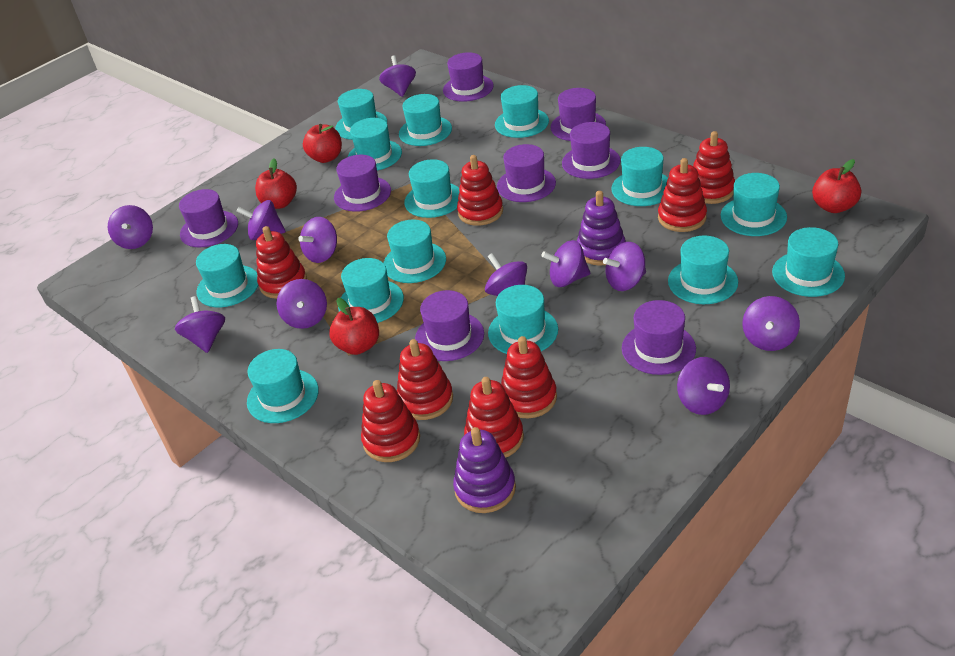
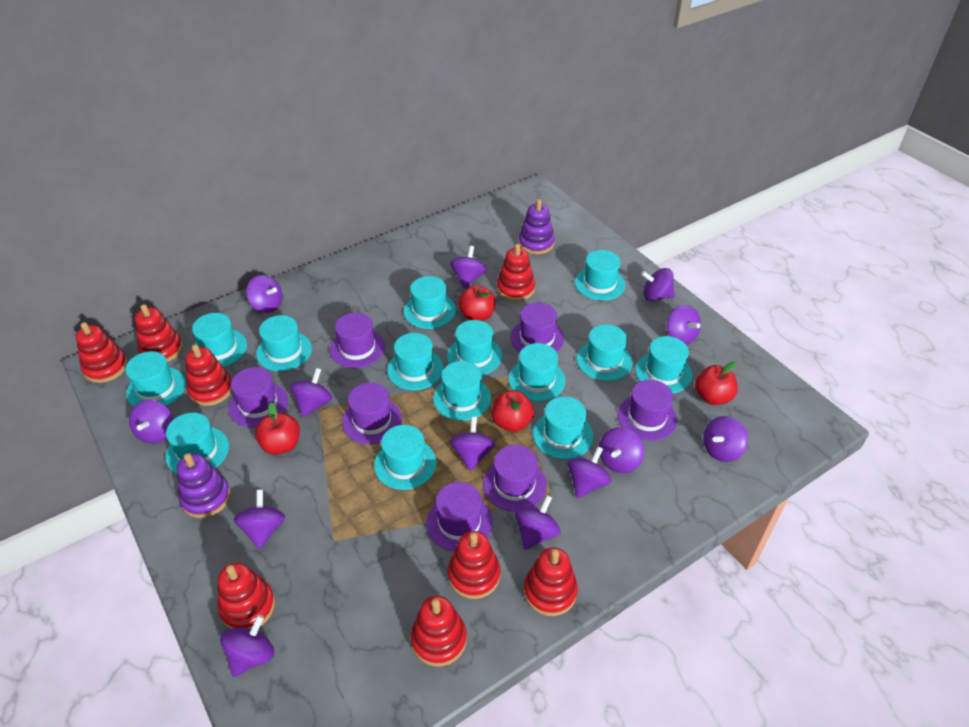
purple hat: [179,189,238,247] [334,155,391,212] [415,290,484,361] [443,52,494,102] [497,144,556,202] [551,88,606,141] [562,122,620,179] [622,300,696,375] = 8 -> [229,367,288,427] [330,312,385,368] [342,383,402,444] [426,482,493,552] [483,445,547,512] [510,302,564,352] [617,380,677,441] = 7
purple spinning top: [108,205,153,249] [175,296,225,353] [236,200,286,240] [277,279,327,329] [298,217,337,263] [379,55,416,97] [485,253,527,296] [541,240,590,287] [603,242,646,291] [677,357,730,415] [742,296,800,351] = 11 -> [129,400,173,444] [220,615,274,677] [234,490,285,549] [246,275,282,313] [290,368,332,417] [450,246,486,289] [450,417,495,471] [515,495,561,550] [567,446,611,498] [599,427,644,473] [641,268,675,301] [667,305,701,345] [703,416,748,462] = 13

